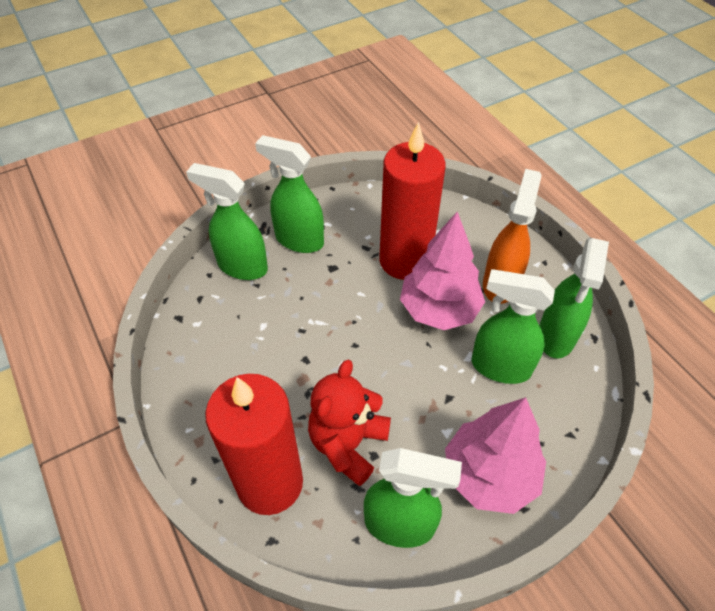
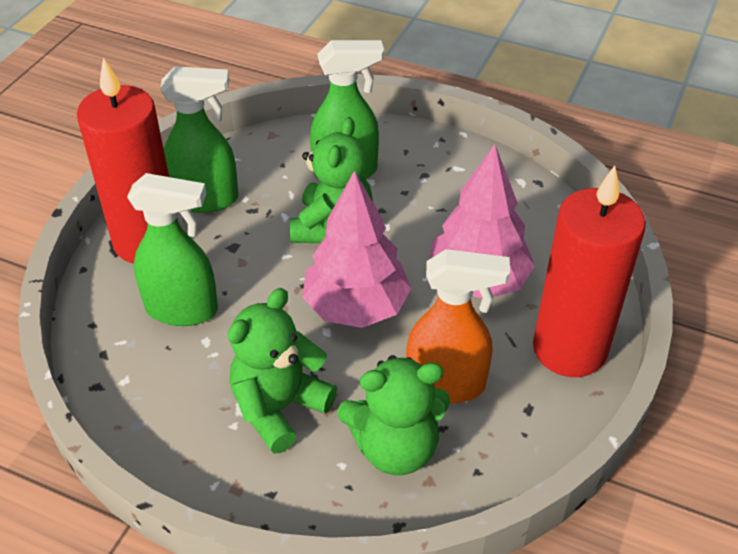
green spray bottle: [186,163,268,280] [255,135,324,253] [364,448,462,548] [472,269,555,384] [539,238,609,359] = 5 -> [127,173,218,326] [160,66,239,213] [310,40,384,179] = 3
green teddy bear: none = 0 -> [228,288,337,454] [290,117,373,243] [337,355,450,475] = 3
red teddy bear: [308,360,391,486] = 1 -> none = 0

